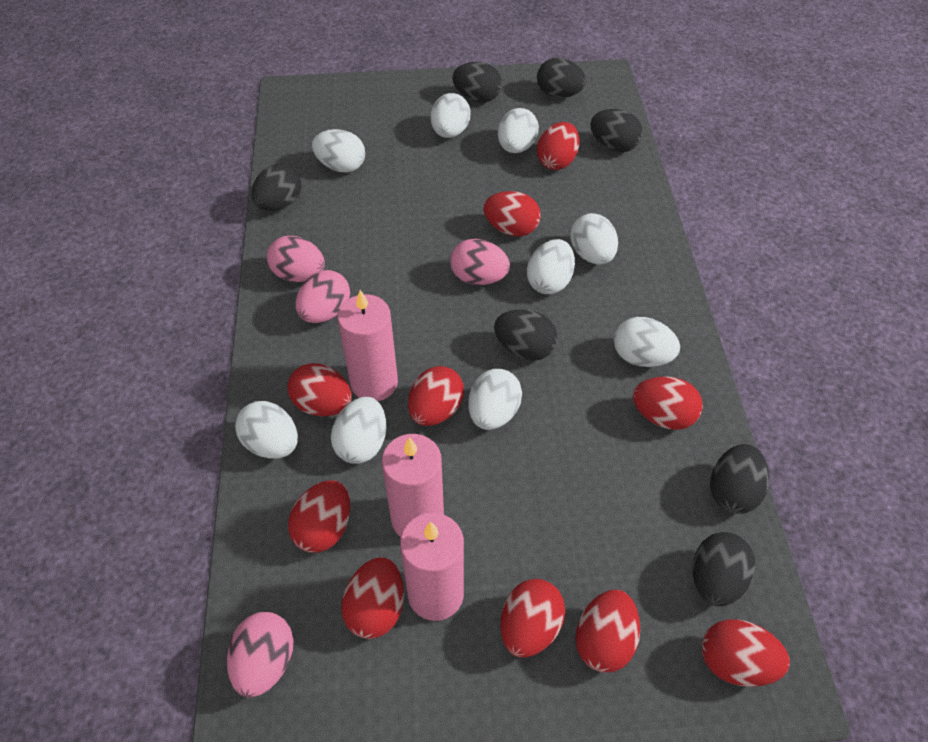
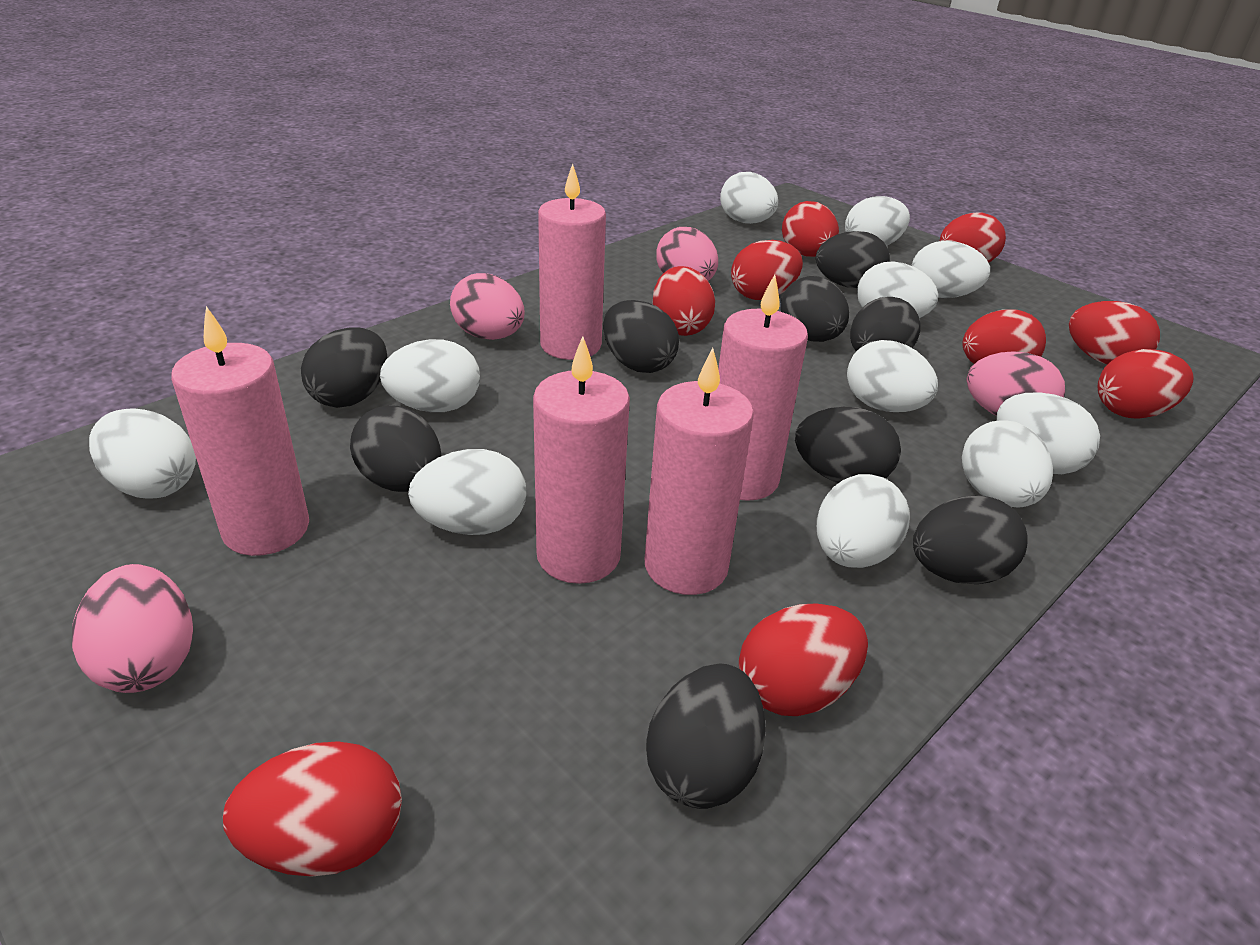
black egg: [251,164,302,211] [452,62,502,103] [494,309,558,361] [537,58,586,98] [590,109,642,152] [693,532,755,607] [710,444,769,514] = 7 -> [301,327,387,408] [350,405,441,492] [603,300,679,373] [646,664,766,809] [781,276,849,342] [795,407,901,483] [816,231,890,288] [850,297,921,351] [913,495,1027,584] = 9
pink candle: [338,290,398,401] [382,434,444,537] [400,513,464,621] = 3 -> [171,306,309,556] [533,336,630,584] [538,164,606,360] [645,348,754,595] [718,275,808,501] = 5
red egg: [287,363,352,416] [288,480,350,553] [341,557,404,639] [408,366,464,426] [483,191,541,237] [500,579,565,658] [537,122,579,170] [575,589,640,673] [633,376,703,430] [702,619,790,687] = 10 -> [223,741,402,877] [653,266,715,336] [731,240,803,300] [739,604,868,716] [782,201,839,257] [940,213,1006,263] [963,309,1046,364] [1069,301,1160,364] [1098,349,1194,419] = 9
white egg: [235,401,298,459] [312,129,365,172] [331,397,386,464] [431,93,470,138] [468,369,522,430] [498,108,539,153] [527,239,575,294] [570,213,618,264] [614,317,680,367] = 9 -> [89,408,196,499] [380,339,480,412] [408,449,526,535] [720,172,778,224] [817,474,910,568] [845,196,910,246] [847,340,938,412] [857,261,939,318] [911,241,990,298] [962,420,1053,508] [997,392,1100,474] = 11

